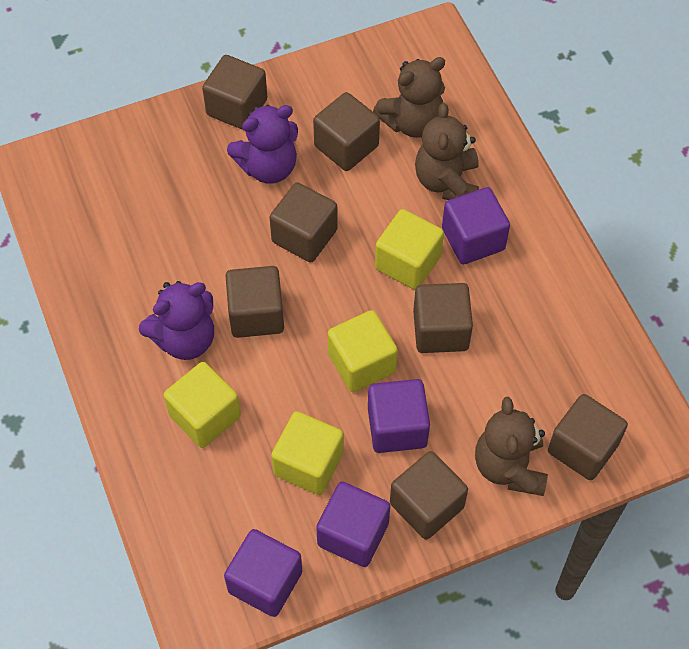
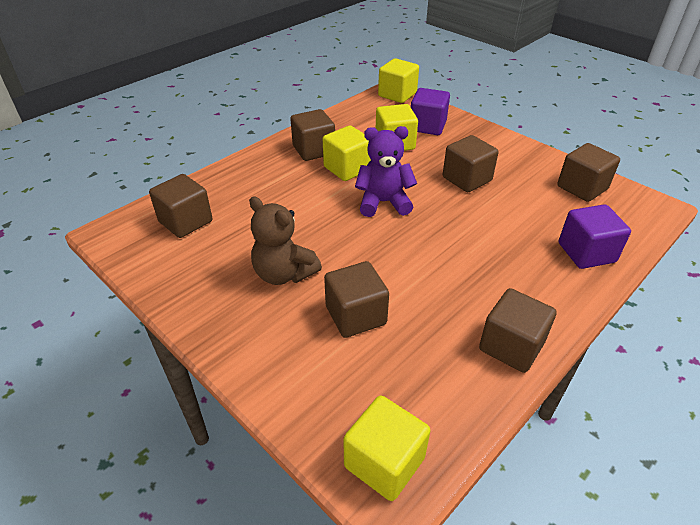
brown cube: [202,55,267,130] [226,266,284,338] [269,182,338,263] [313,92,380,171] [390,451,468,540] [413,283,473,353] [548,394,628,480] = 7 -> [149,174,212,238] [290,109,335,161] [324,261,389,338] [443,135,499,192] [479,288,557,373] [557,143,620,202] = 6
brown teddy bear: [373,57,445,138] [415,103,479,200] [475,397,548,496] = 3 -> [249,196,322,285] = 1
purple cube: [224,529,302,617] [316,482,390,567] [368,379,430,453] [442,187,510,264] = 4 -> [411,88,450,135] [559,204,631,269] = 2
purple teddy bear: [139,281,214,360] [227,105,298,183] = 2 -> [355,126,417,217] = 1

